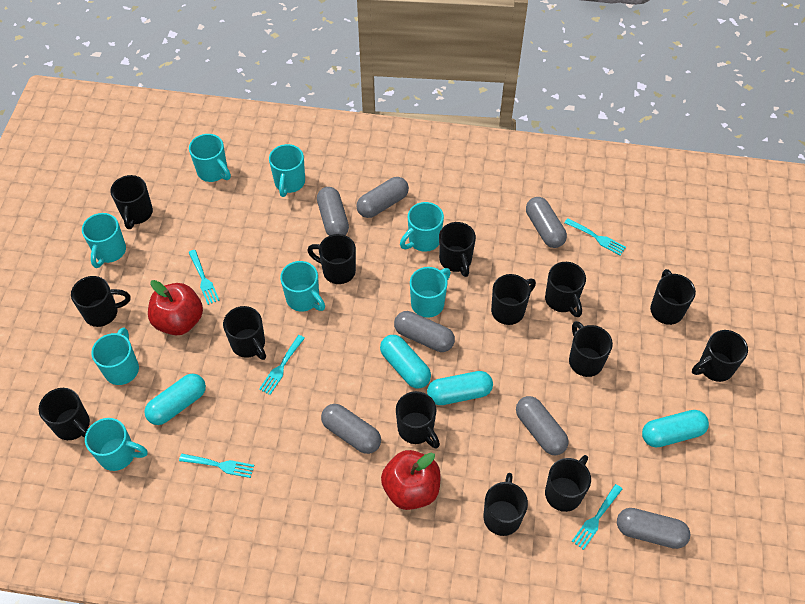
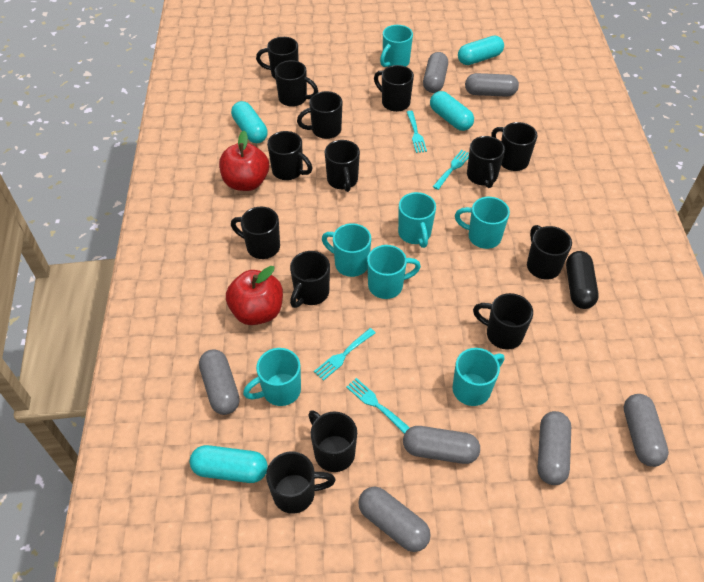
black capsule: none = 0 -> [566,251,599,309] = 1
turquoise fork: [179,454,254,478] [188,250,220,305] [259,335,305,395] [565,218,626,256] [572,484,622,550] = 5 -> [314,328,376,381] [346,378,410,434] [407,111,427,153] [433,150,469,190] = 4
turquoise mug: [82,213,126,268] [85,418,148,471] [91,327,139,385] [189,134,231,182] [269,144,305,197] [280,261,325,312] [400,202,444,252] [410,267,451,318] = 8 -> [243,348,301,406] [322,223,371,277] [367,245,421,299] [380,25,413,67] [398,192,436,248] [452,348,504,406] [455,197,510,249] = 7

